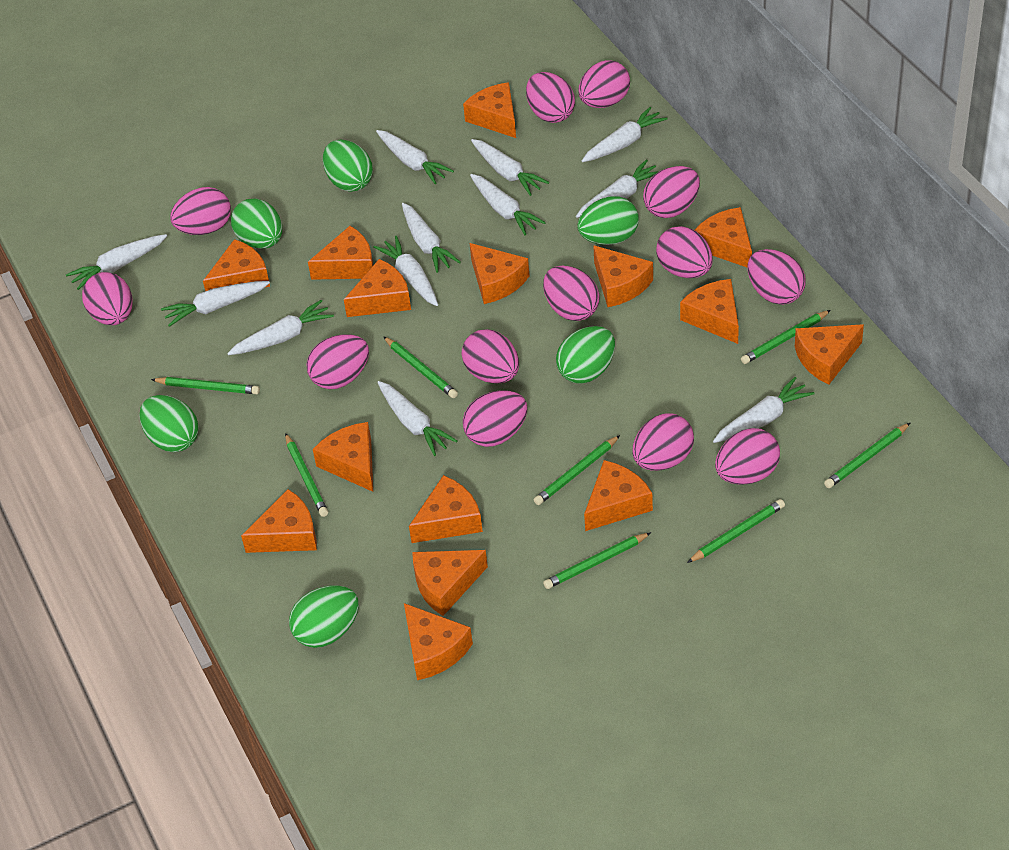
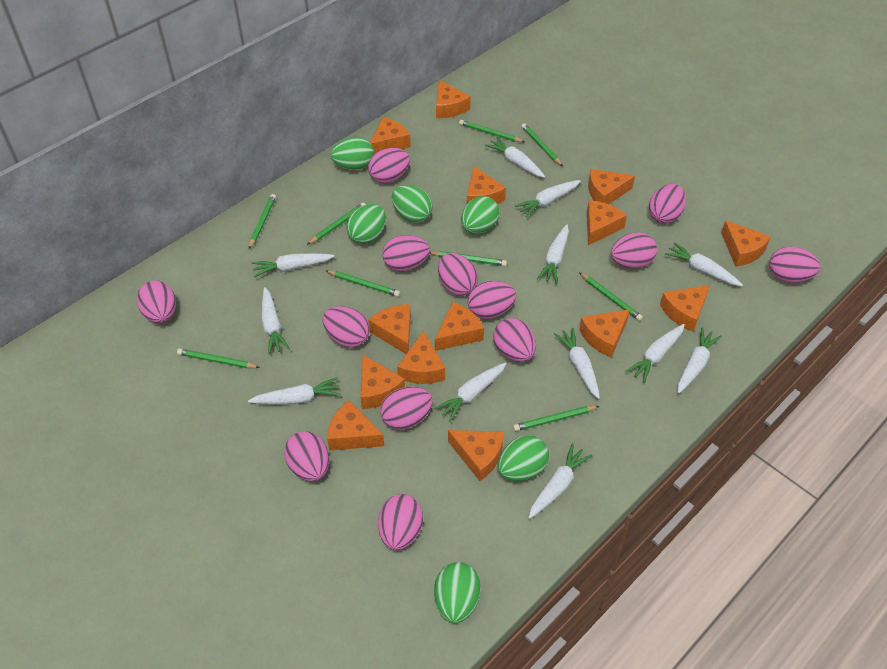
green pencil: [151,377,260,394] [285,433,328,517] [383,336,458,398] [534,435,620,505] [543,532,651,589] [687,499,785,563] [741,310,831,364] [824,423,910,488] = 8 -> [177,349,260,368] [249,194,276,249] [307,203,366,245] [326,270,400,297] [429,251,507,266] [459,120,524,142] [513,406,599,431] [522,123,563,166] [579,272,643,321] = 9
orange cheese: [203,239,270,291] [241,489,317,553] [308,226,373,280] [313,422,373,492] [344,259,411,317] [404,603,473,680] [409,475,483,543] [412,550,488,616] [463,82,516,138] [470,243,529,304] [584,460,653,531] [593,245,653,307] [680,279,739,344] [695,207,752,268] [795,325,864,385] = 15 -> [327,400,384,451] [360,355,405,409] [368,304,411,354] [370,117,411,154] [397,331,445,384] [435,302,484,351] [436,80,471,118] [448,430,504,481] [467,166,506,204] [579,309,630,358] [587,200,627,245] [588,169,635,204] [660,285,710,332] [721,220,771,267] = 14

